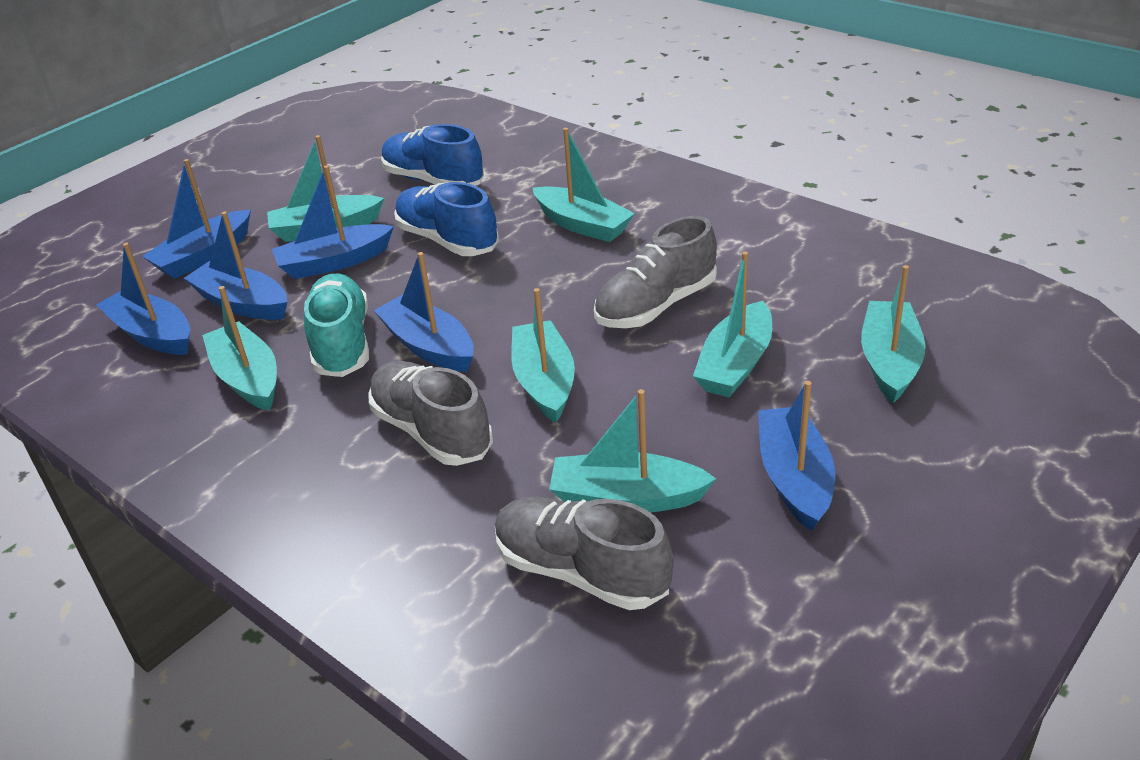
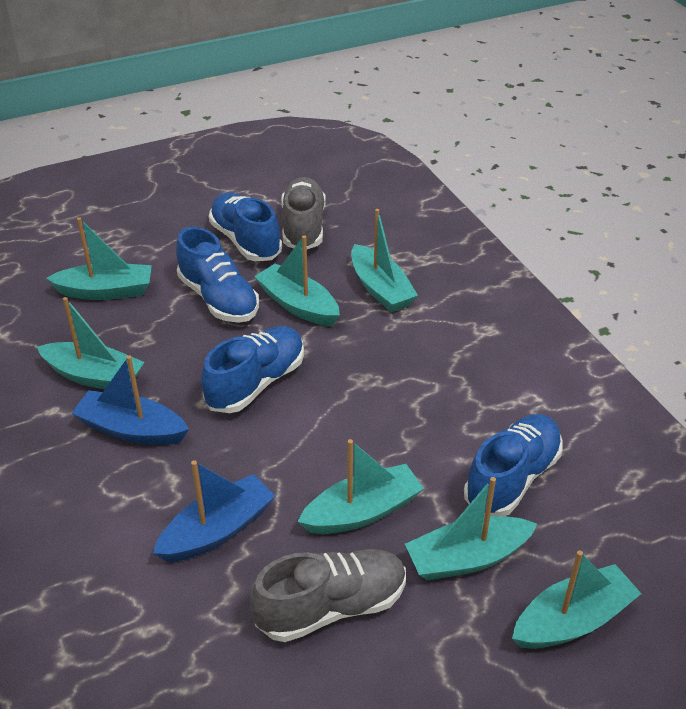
blue boat: [96,243,190,355] [142,159,251,279] [184,211,287,320] [272,165,394,279] [373,252,474,372] [758,381,835,531] = 6 -> [72,355,189,445] [153,460,275,562] = 2
blue shoe: [381,124,484,186] [394,182,499,256] = 2 -> [176,227,259,323] [201,326,304,413] [209,193,282,261] [464,414,563,516] = 4
grey shoe: [369,361,493,466] [495,497,674,610] [594,216,717,328] = 3 -> [250,549,406,642] [281,177,326,249] = 2
turquoise shoe: [304,273,369,377] = 1 -> none = 0

